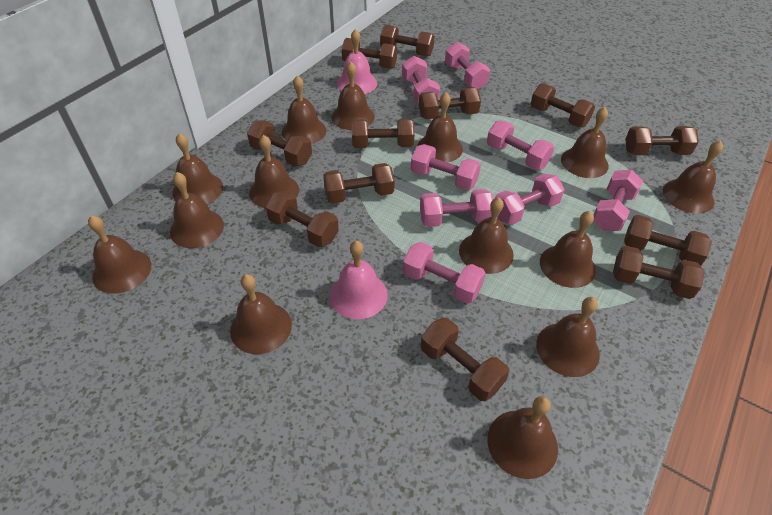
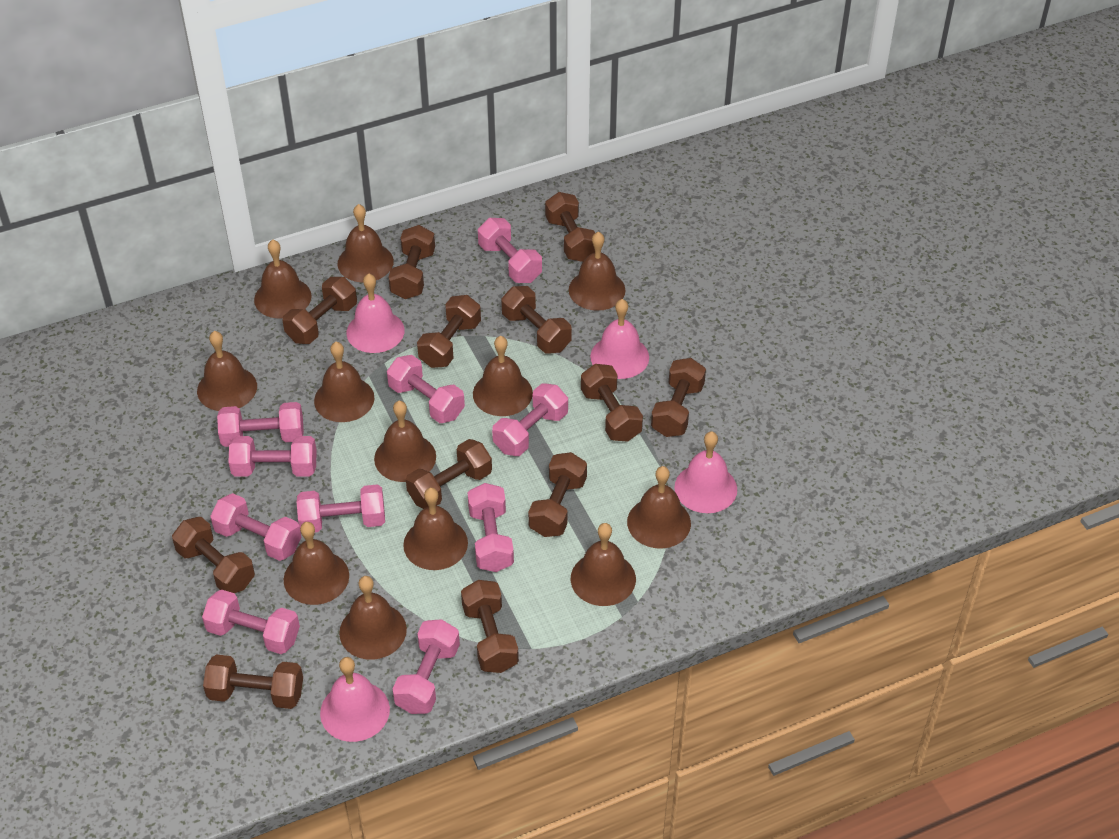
brown bell: [88,215,151,294] [170,172,224,248] [172,133,223,204] [230,274,292,354] [249,135,299,208] [282,75,326,144] [331,62,375,130] [418,92,463,162] [459,197,514,274] [487,396,558,479] [536,297,600,377] [540,211,596,288] [561,107,609,178] [663,140,723,214] = 14 -> [197,331,257,411] [254,240,312,318] [284,522,349,605] [314,342,375,422] [338,204,394,282] [339,576,407,660] [374,401,436,482] [403,488,468,570] [473,336,533,416] [569,232,626,311] [571,523,636,606] [627,466,691,549] = 12
pink bell: [330,240,388,319] [337,29,377,94] = 2 -> [320,657,390,742] [346,273,405,353] [590,299,649,379] [674,431,737,513] = 4
pink dumbbell: [402,56,440,104] [403,242,486,304] [411,144,481,191] [420,189,493,227] [445,42,490,89] [487,120,554,170] [495,174,565,225] [593,169,643,231] = 8 -> [202,590,300,654] [210,493,301,561] [217,402,304,447] [228,436,317,477] [297,484,385,532] [387,355,465,423] [393,619,460,714] [468,483,514,572] [478,218,542,283] [492,383,568,456] = 10

